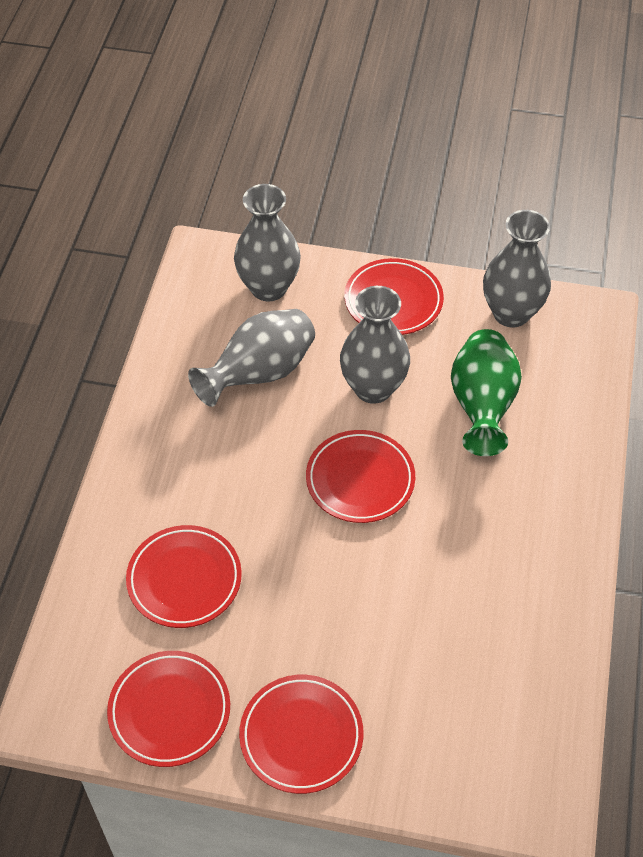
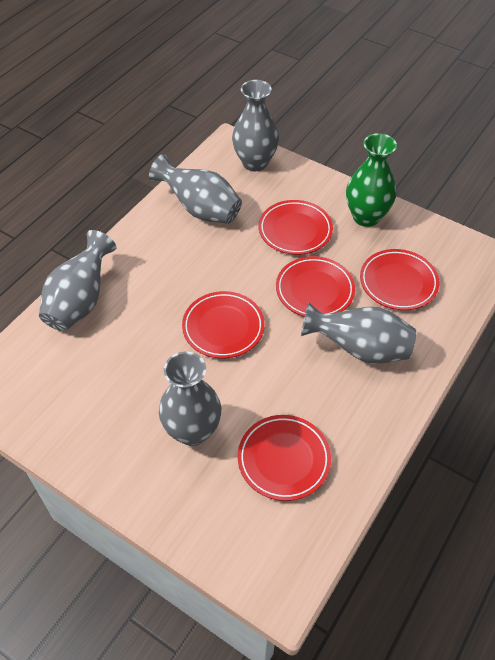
grey vase: [188,309,315,407] [234,184,301,302] [340,286,410,404] [483,210,551,327] = 4 -> [39,230,116,331] [149,154,242,224] [159,352,221,446] [232,80,279,171] [301,302,416,364] = 5

